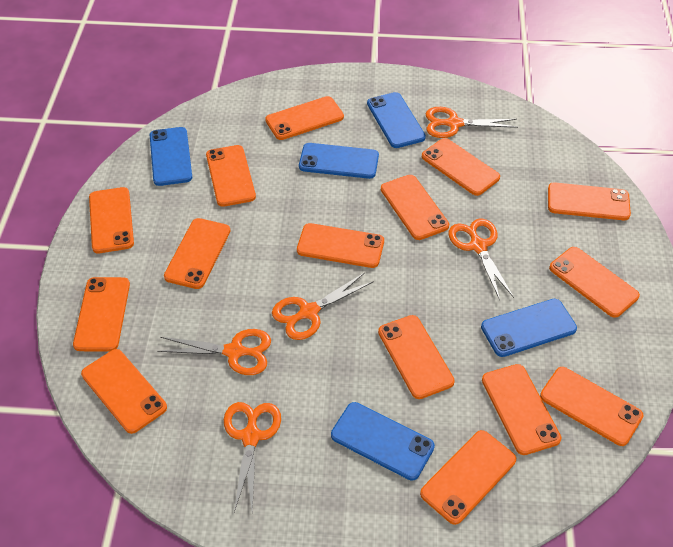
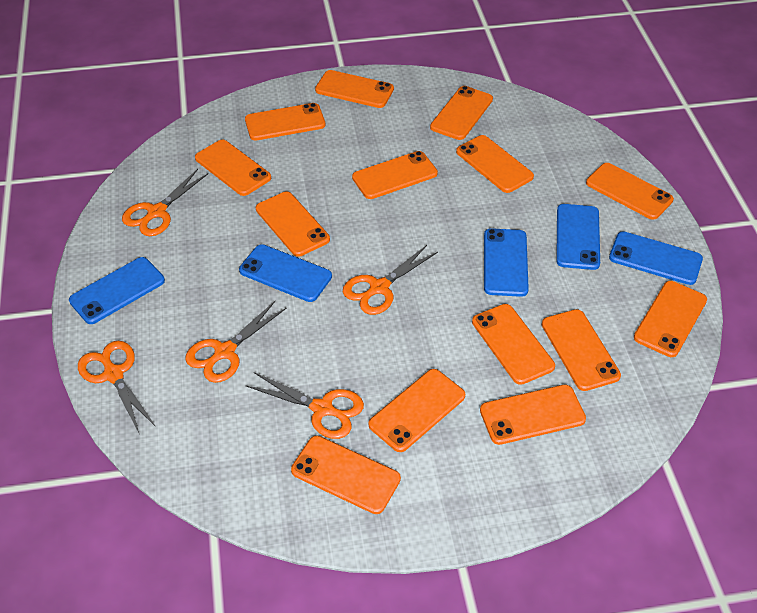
orange phone: [73,277,130,352] [81,349,167,434] [89,187,134,253] [164,218,230,289] [206,145,256,207] [265,96,344,140] [297,223,384,268] [378,315,455,399] [381,175,449,240] [420,430,516,525] [422,138,500,196] [482,364,561,455] [540,367,643,446] [548,182,631,220] [549,247,640,318] = 15 -> [195,140,271,196] [245,103,326,140] [256,192,330,257] [291,436,401,514] [315,70,394,108] [352,151,438,199] [369,369,465,452] [430,86,493,140] [456,135,534,193] [472,304,555,385] [480,385,586,445] [542,309,621,391] [586,163,674,220] [634,281,707,357] = 14

